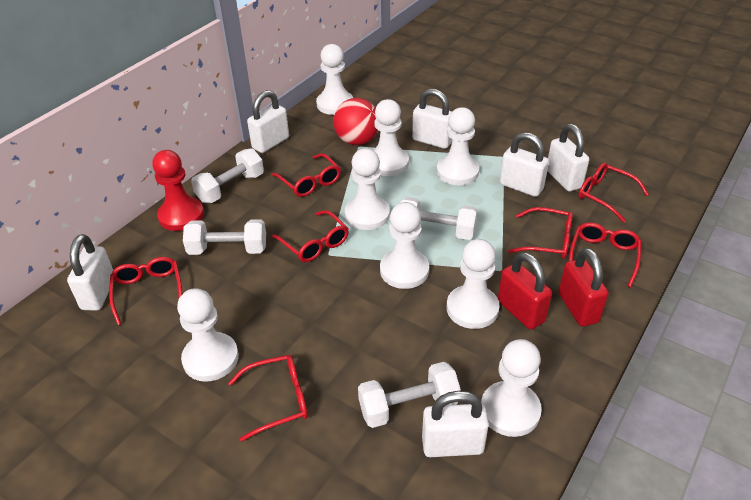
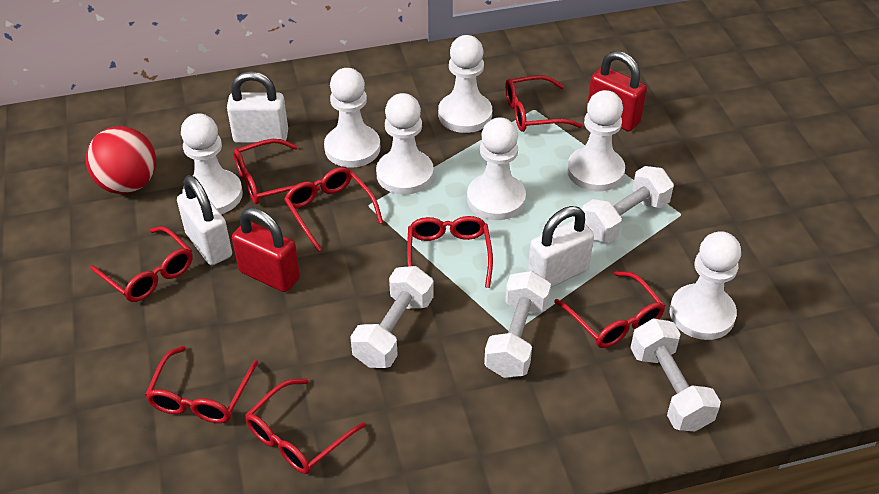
red glasses: [109,257,183,325] [228,355,308,442] [272,153,341,197] [272,210,349,262] [508,207,573,259] [569,222,641,288] [578,163,649,222] = 7 -> [90,226,193,302] [145,346,258,423] [233,139,320,204] [245,378,366,474] [284,167,383,252] [407,216,493,288] [505,75,583,132] [554,271,665,348] = 8
red pawn: [152,150,204,231] = 1 -> none = 0
white padlock: [67,234,113,311] [247,90,289,153] [412,89,453,149] [422,391,489,457] [500,132,549,197] [547,124,589,191] = 6 -> [177,175,232,265] [227,71,288,143] [528,206,594,287] = 3
white pawn: [177,288,239,382] [316,44,353,115] [345,148,390,230] [373,99,409,176] [380,202,429,289] [437,107,479,185] [447,239,500,329] [481,339,542,437] = 8 -> [181,114,243,214] [324,68,380,168] [376,93,434,195] [438,35,492,133] [467,118,526,220] [567,90,625,192] [670,231,741,340] = 7

